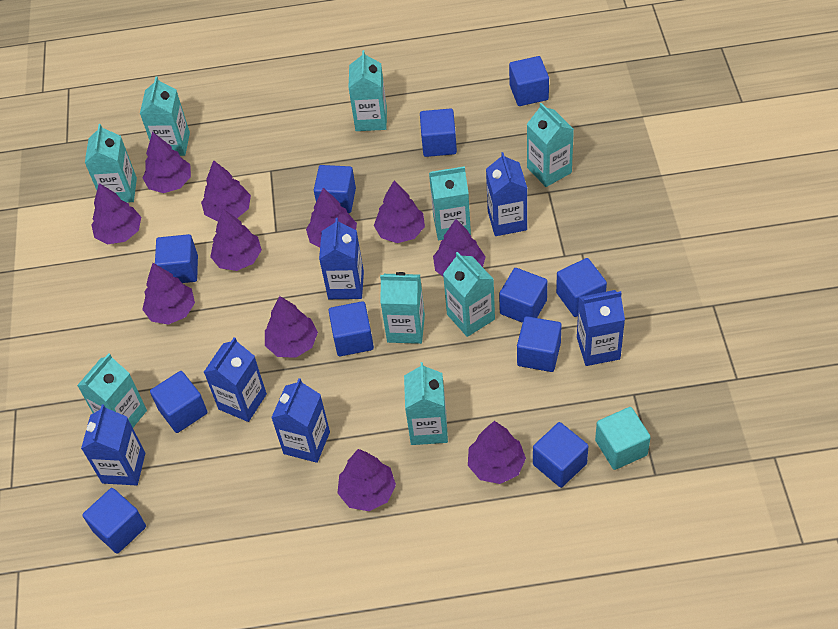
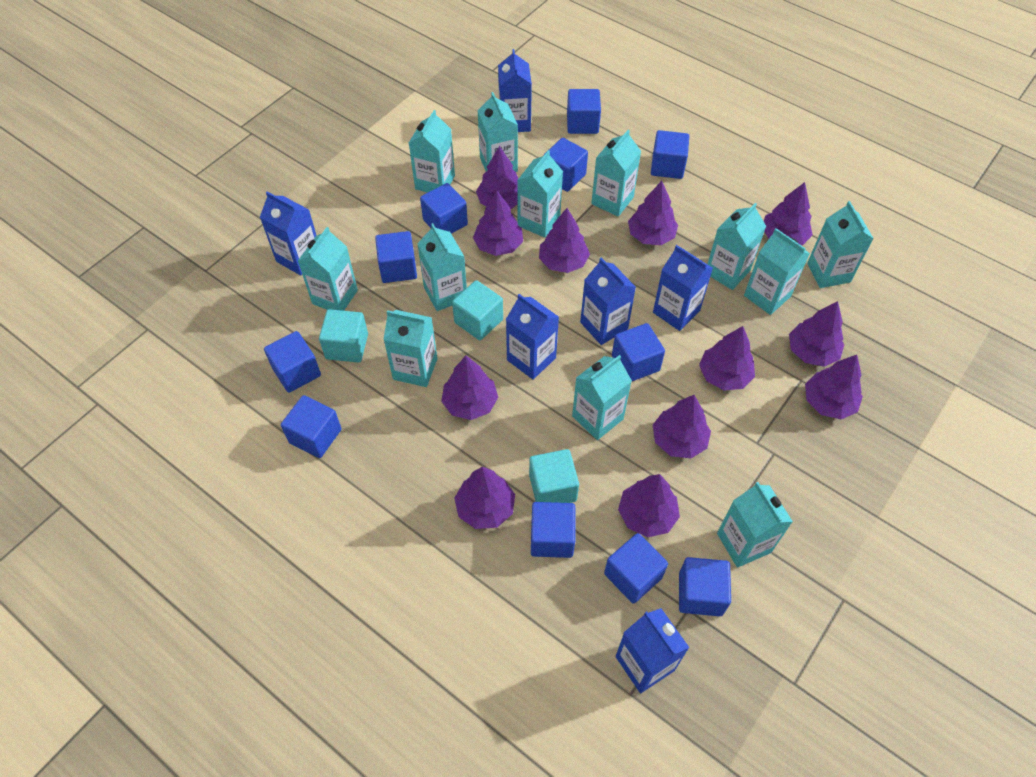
purple tree: [91,183,141,244] [142,263,195,325] [143,132,191,193] [201,160,251,222] [210,209,262,271] [265,296,318,358] [306,188,357,248] [338,449,396,511] [374,181,425,243] [433,219,485,276] [468,421,526,484] = 11 -> [441,356,498,420] [454,467,515,529] [473,191,523,256] [476,146,518,209] [539,208,590,273] [618,474,680,537] [628,181,678,245] [653,395,711,458] [699,326,755,391] [764,182,813,245] [789,301,844,367] [805,355,863,419] = 12
turquoise carton: [77,353,147,428] [85,124,137,203] [140,76,190,156] [348,50,387,131] [380,272,425,344] [404,362,448,445] [429,166,471,240] [443,252,495,337] [527,103,574,187] = 9 -> [298,227,358,311] [383,310,437,387] [409,110,455,193] [417,223,467,311] [478,92,518,172] [517,150,563,238] [572,355,632,440] [591,130,641,217] [708,203,766,290] [717,482,793,568] [744,228,810,315] [807,201,874,288] = 12
turquoise cube: [595,407,651,470] = 1 -> [319,309,368,363] [452,280,503,340] [529,449,579,503] = 3

